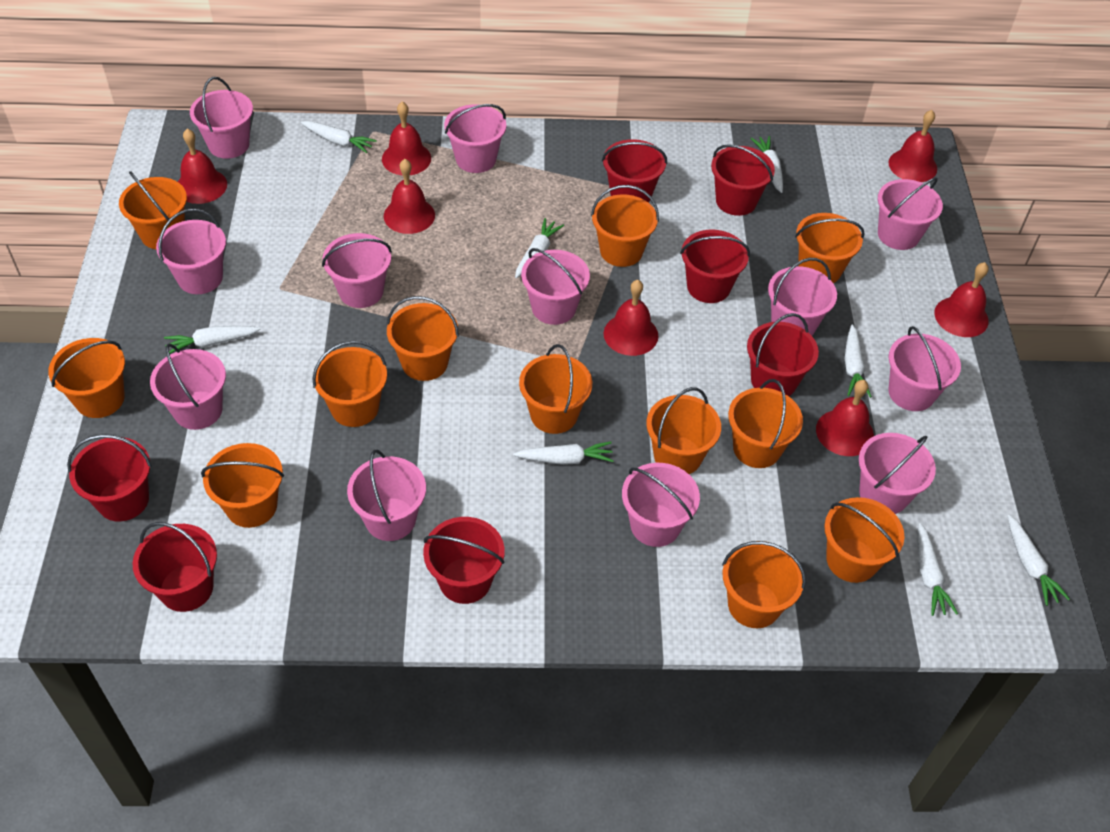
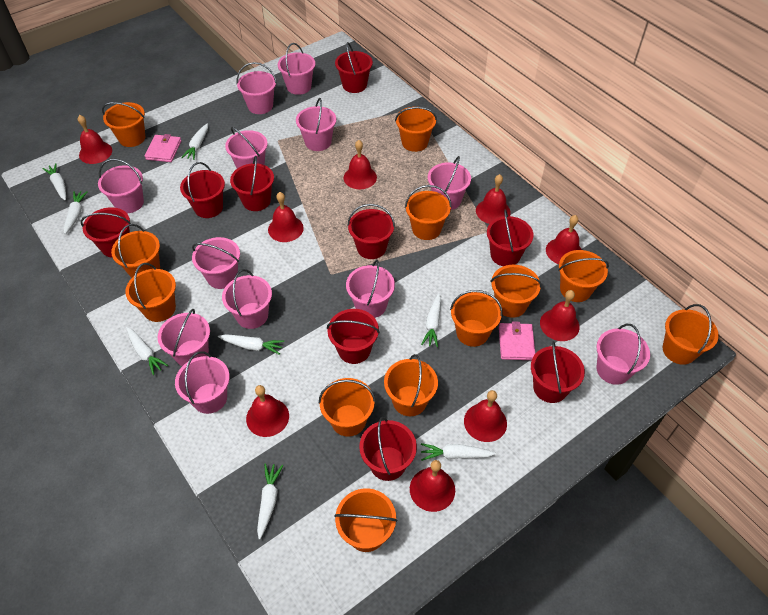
pink wallet: none = 0 -> [145,134,181,162] [499,321,535,360] = 2
red bell: [178,129,227,204] [382,102,431,175] [384,159,435,234] [604,280,659,356] [816,380,874,456] [888,110,937,182] [934,262,989,337] = 7 -> [78,115,112,164] [246,385,289,437] [268,192,304,242] [344,140,377,189] [410,460,455,512] [464,390,507,442] [476,174,511,224] [540,290,580,341] [546,215,582,264] = 9
red bucket: [67,434,152,521] [133,522,217,612] [423,517,505,604] [602,139,667,203] [680,230,750,303] [711,144,775,216] [747,313,819,396] = 7 -> [81,207,131,258] [180,162,225,218] [230,156,274,211] [327,309,380,364] [335,42,373,93] [347,204,395,259] [359,417,417,481] [487,209,533,266] [531,341,585,403] = 9

